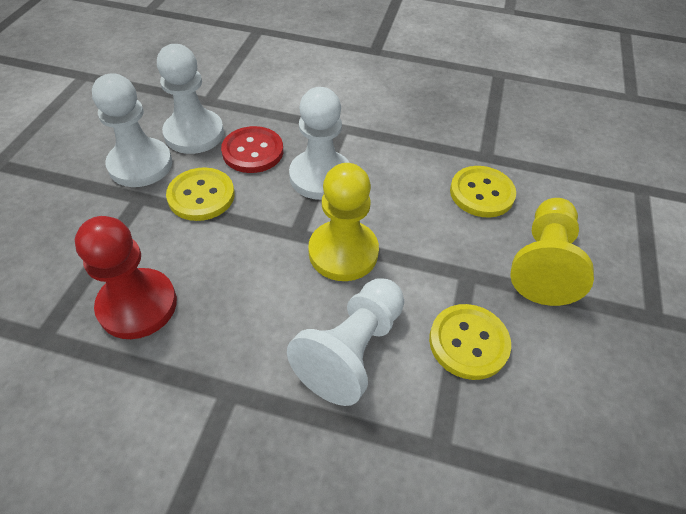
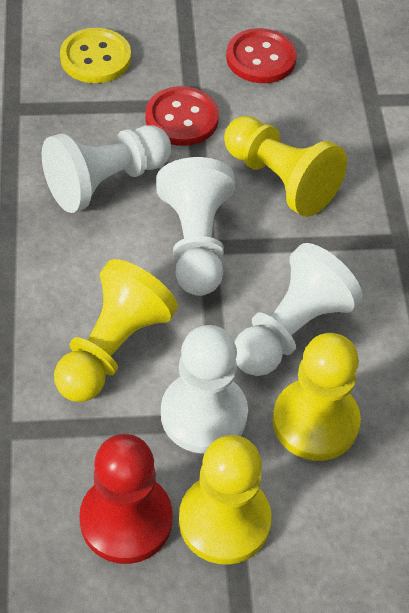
red button: [221,126,283,173] = 1 -> [145,86,219,146] [226,28,297,83] = 2
yellow button: [166,167,235,221] [429,304,511,380] [450,166,516,217] = 3 -> [60,28,131,83] = 1
yellow pawn: [308,163,379,281] [510,198,594,306] = 2 -> [54,259,178,402] [179,435,271,565] [224,116,347,217] [272,333,361,461] = 4

